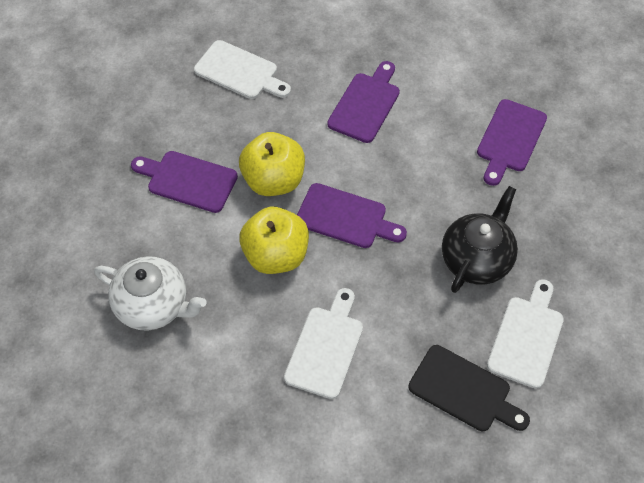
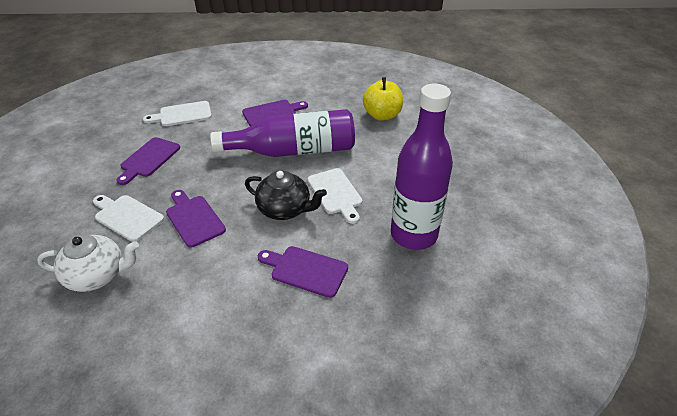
black cutting board: [408,345,530,431] = 1 -> none = 0
purple bottle: none = 0 -> [210,109,355,157] [391,84,453,250] = 2
yellow apple: [239,132,305,196] [239,207,309,274] = 2 -> [363,77,403,121] = 1

